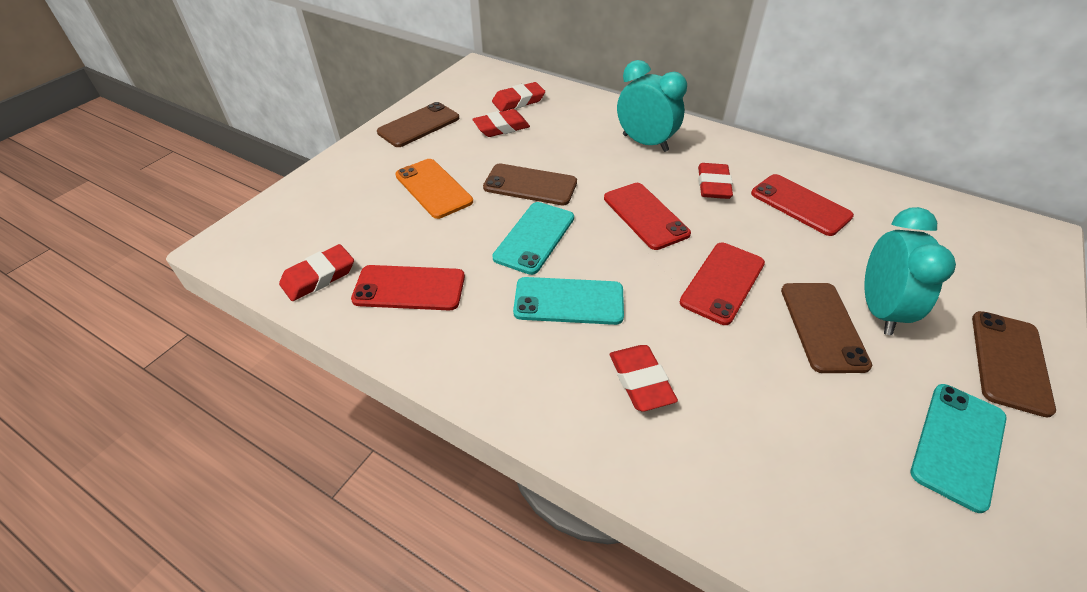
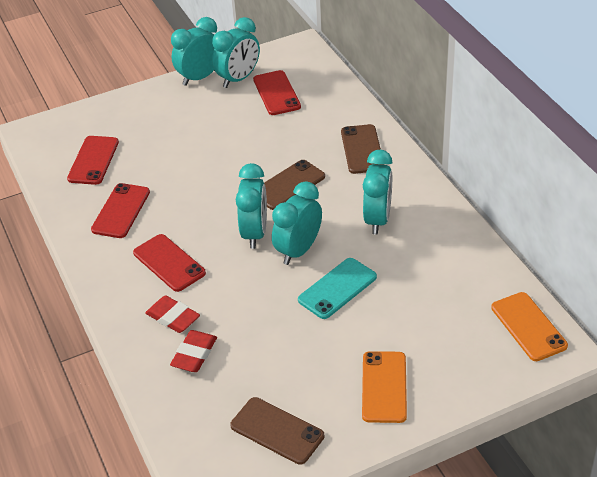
brown phone: [377,102,460,147] [483,164,577,205] [781,283,872,373] [972,311,1056,418] = 4 -> [230,397,324,465] [264,160,325,210] [341,124,384,174] = 3
orange phone: [396,159,473,219] = 1 -> [362,351,407,423] [491,292,568,361] = 2
red eraser: [279,244,354,301] [472,109,530,137] [492,82,545,112] [610,345,678,412] [698,163,733,199] = 5 -> [145,295,200,333] [170,330,217,372] = 2
turquoise clock: [617,60,687,152] [865,207,956,335] = 2 -> [171,17,217,86] [212,17,260,88] [236,163,267,249] [272,181,322,265] [363,150,392,235] = 5
turquoise phone: [492,202,574,275] [513,277,624,325] [911,384,1007,513] = 3 -> [298,258,377,319] = 1

